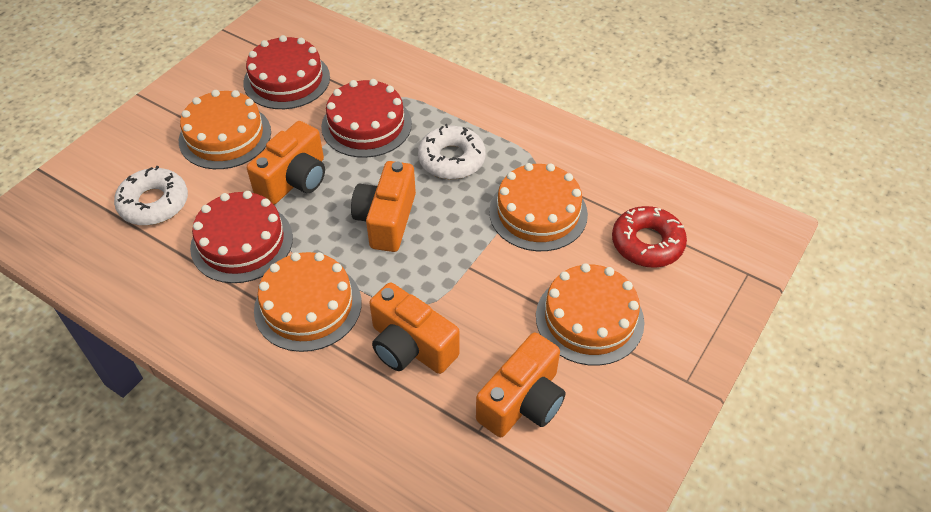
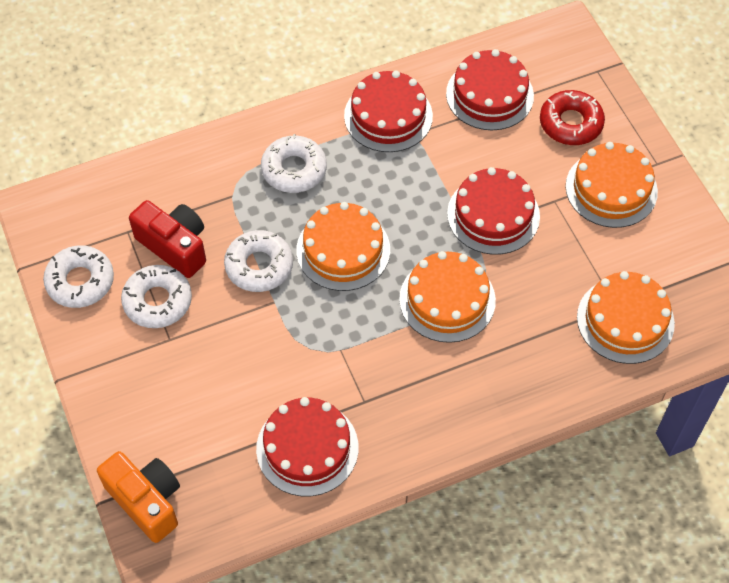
orange camera: [247,121,325,205] [351,161,416,252] [369,283,460,374] [476,332,566,437] = 4 -> [97,451,180,543] = 1
red cake: [190,191,293,283] [243,35,330,109] [321,79,412,158] = 3 -> [256,397,358,496] [344,71,433,152] [446,49,534,130] [447,167,540,255] = 4
red camera: none = 0 -> [129,200,206,278] = 1
white donut: [114,166,188,225] [418,124,486,179] = 2 -> [43,245,114,308] [121,265,192,328] [224,230,293,292] [261,134,327,193] = 4

